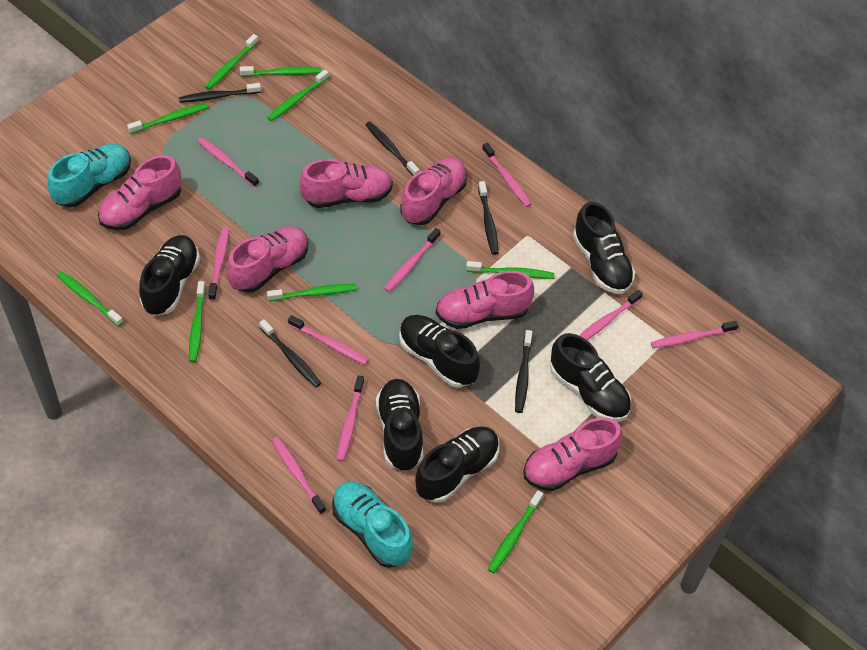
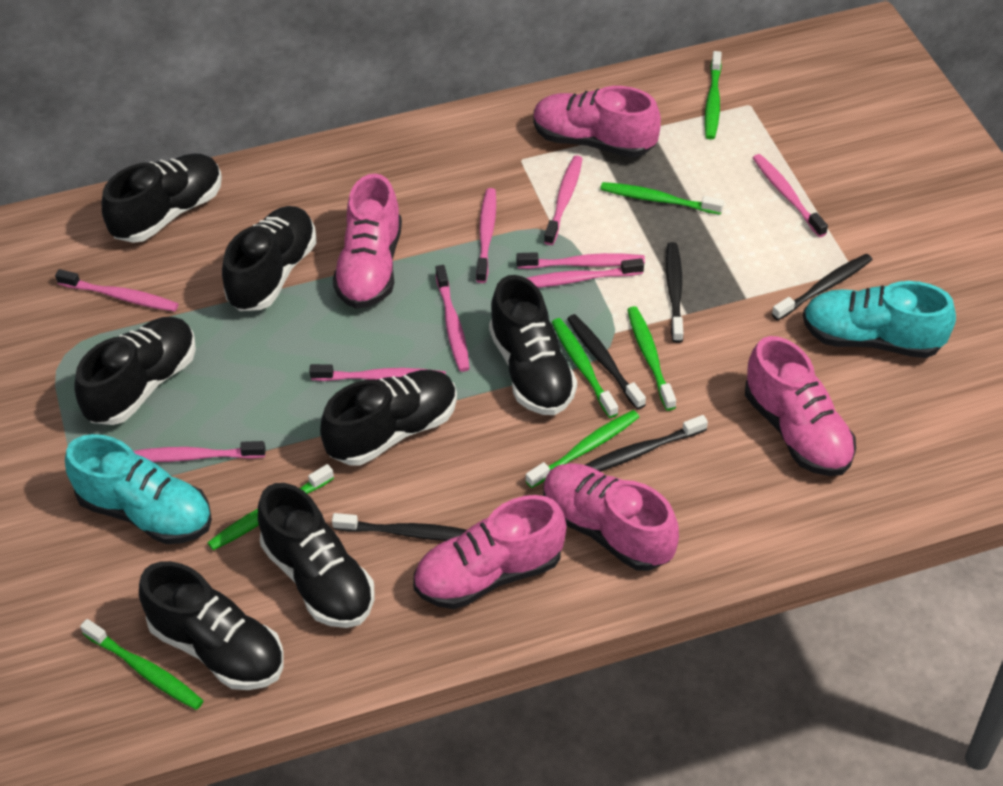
black shoe: [139,235,200,316] [376,379,423,472] [399,315,480,388] [415,426,499,503] [550,333,631,422] [573,202,635,294] = 6 -> [74,317,196,425] [102,153,222,243] [139,561,283,690] [222,206,316,311] [258,483,375,628] [320,370,457,465] [489,275,577,415] = 7
green toothbrush: [57,271,123,326] [127,103,208,134] [189,281,206,362] [205,34,258,90] [240,66,321,77] [267,69,329,121] [267,284,357,301] [466,261,554,279] [488,490,543,573] = 9 -> [80,619,203,710] [207,464,334,550] [526,410,639,488] [552,318,618,418] [600,182,724,215] [627,306,676,411] [705,51,722,140] = 7
pink shoe: [98,155,181,230] [227,226,308,293] [299,159,393,208] [400,158,467,225] [436,271,534,329] [523,417,623,491] = 6 -> [333,174,402,309] [413,495,566,609] [533,86,661,158] [543,463,679,571] [745,336,856,476] = 5

